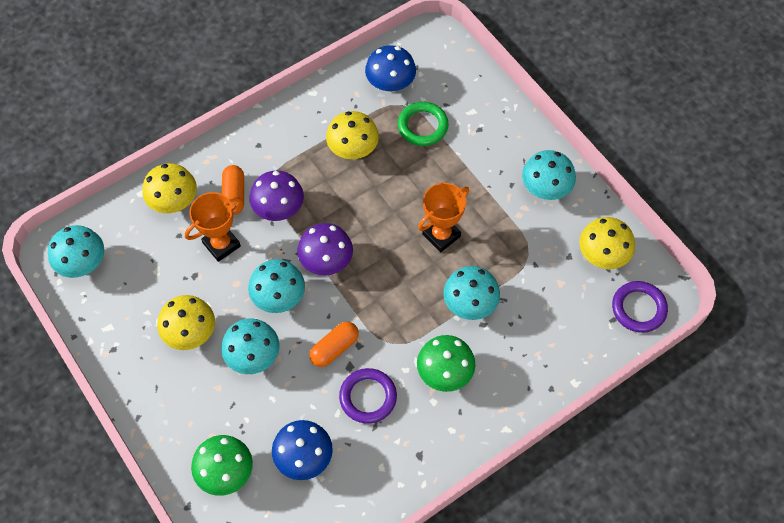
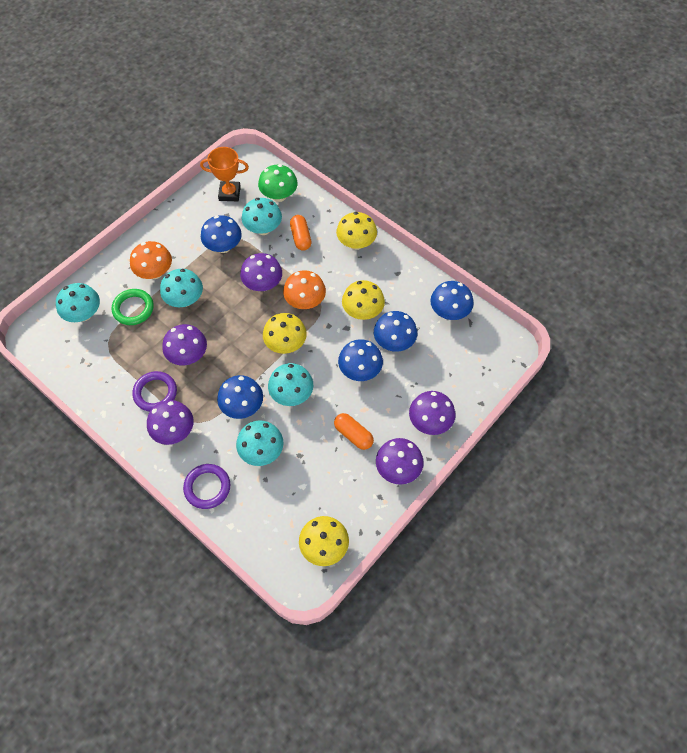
blue mushroom: [272,420,333,480] [365,45,416,92] = 2 -> [201,215,242,253] [217,375,263,419] [338,339,383,381] [374,311,417,352] [430,281,474,320] = 5
green mushroom: [191,435,253,496] [417,335,475,392] = 2 -> [258,164,298,202] = 1
orange mushroom: none = 0 -> [130,241,172,279] [283,270,326,309] = 2
orange trophy: [185,192,242,262] [418,183,469,252] = 2 -> [200,147,249,201] = 1
purple mushroom: [249,171,304,221] [297,223,353,276] = 2 -> [147,400,194,445] [162,324,207,365] [240,253,282,291] [376,438,424,485] [409,391,455,435] = 5

